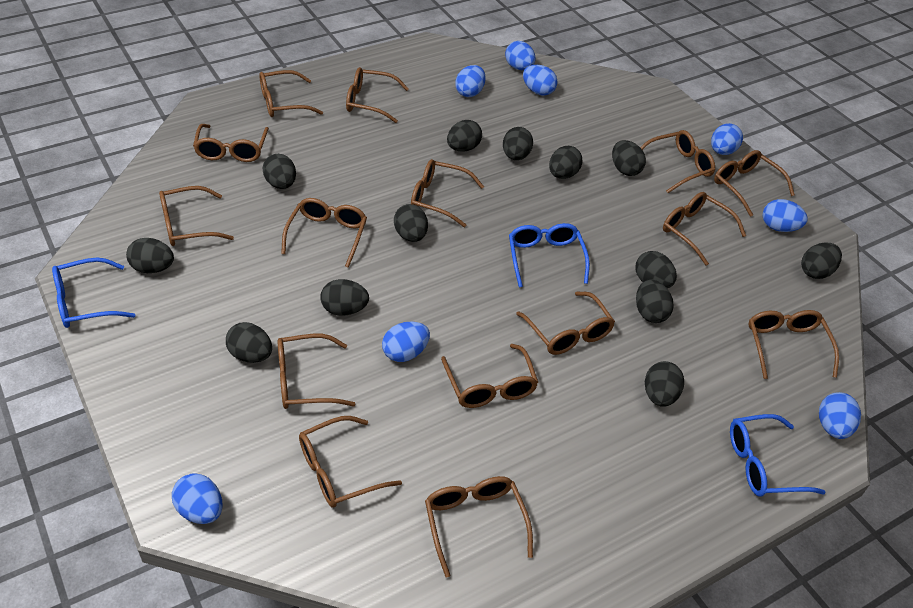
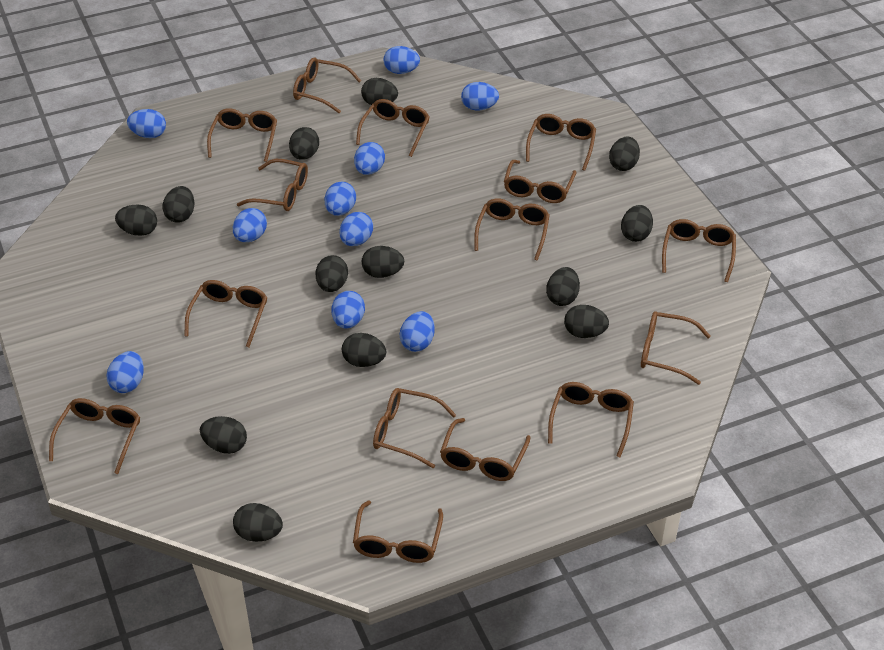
blue egg: [172,473,223,524] [382,322,430,362] [455,65,486,97] [505,41,536,70] [523,65,558,95] [711,123,743,155] [762,199,808,232] [819,392,861,439] = 8 -> [106,351,144,393] [127,109,166,138] [233,208,267,242] [325,182,356,216] [332,291,365,329] [340,212,373,246] [354,142,385,175] [384,46,420,74] [400,311,435,352] [461,82,499,111] = 10
blue glasses: [52,258,135,328] [509,223,590,288] [730,414,826,497] = 3 -> none = 0

